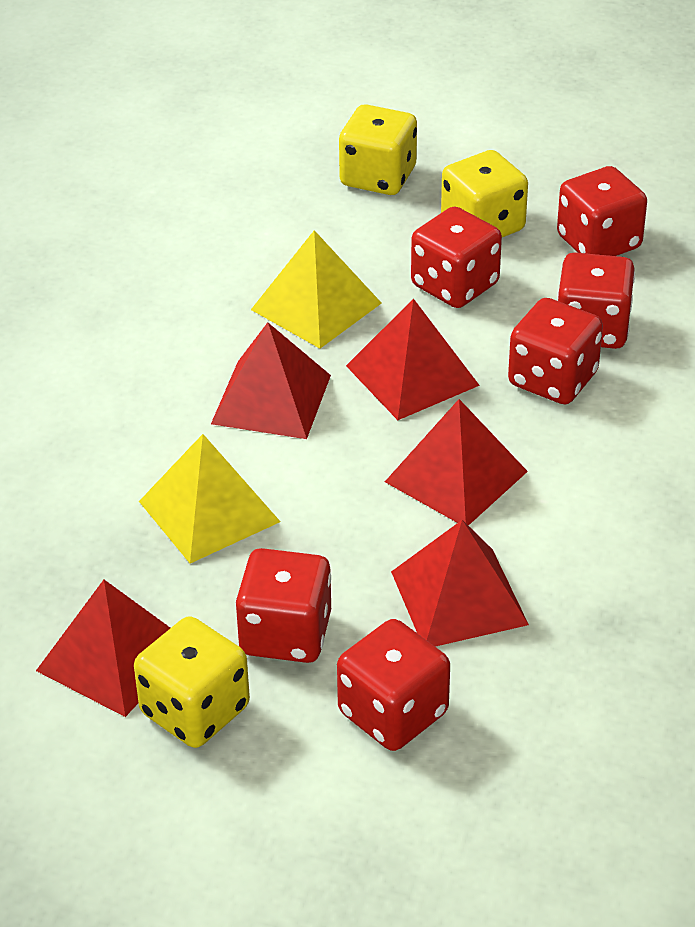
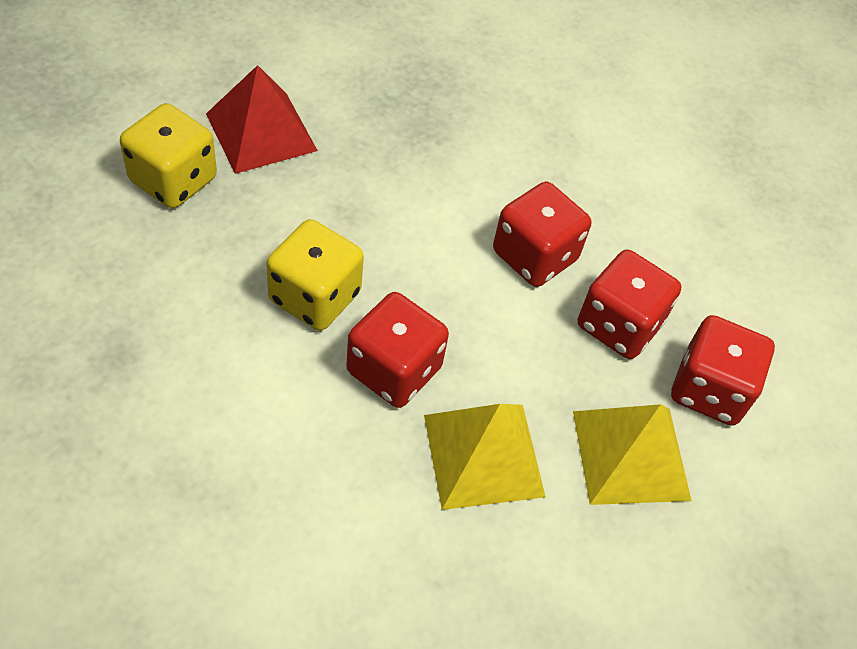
red dice: [235,548,331,663] [337,619,450,751] [411,206,502,308] [508,298,603,404] [557,166,647,256] [557,253,635,349] = 6 -> [346,292,449,408] [493,181,591,287] [578,249,681,359] [671,315,775,426] = 4
red pyramid: [36,580,170,717] [211,322,331,439] [346,298,480,420] [385,399,528,526] [391,520,529,647] = 5 -> [206,65,318,174] = 1
yellow dice: [134,617,250,748] [339,104,417,195] [441,150,528,237] = 3 -> [120,103,217,208] [266,219,364,330] = 2

